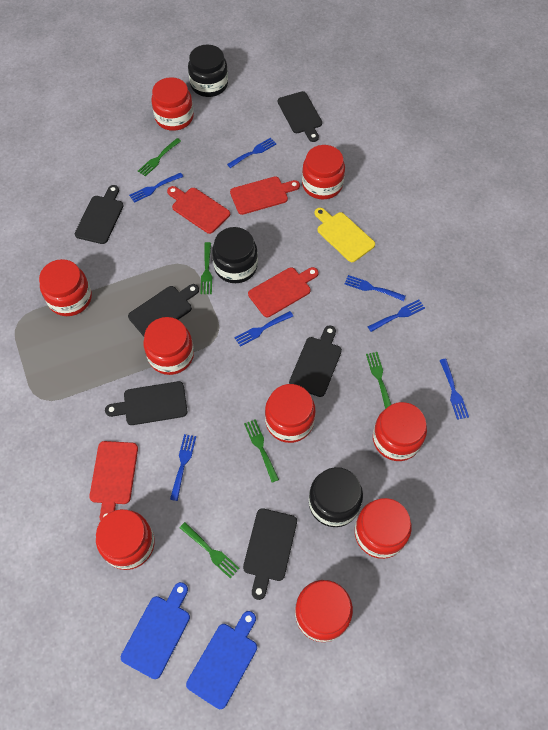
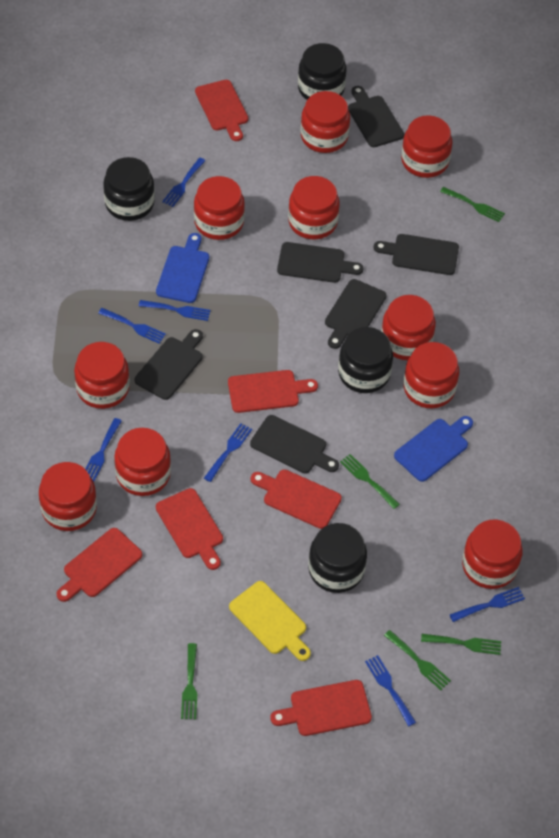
black jar: [188,45,228,97] [212,227,258,283] [309,467,363,527] = 3 -> [103,157,155,221] [298,43,346,100] [308,523,367,593] [338,327,393,393] = 4
red cutting board: [89,441,138,521] [167,186,230,234] [230,176,300,215] [248,267,318,317] = 4 -> [56,528,142,602] [156,488,223,570] [195,80,248,141] [228,370,318,413] [251,469,342,529] [270,680,372,736] = 6
red jar: [39,259,92,316] [96,509,155,570] [143,317,194,375] [151,77,194,131] [265,384,316,443] [295,580,353,642] [302,145,345,199] [355,498,412,559] [373,402,427,461] = 9 -> [39,462,97,531] [74,342,130,409] [114,428,171,496] [194,176,245,240] [288,176,340,239] [301,91,350,153] [381,295,436,360] [401,115,452,178] [403,342,459,408] [462,519,523,589] = 10

